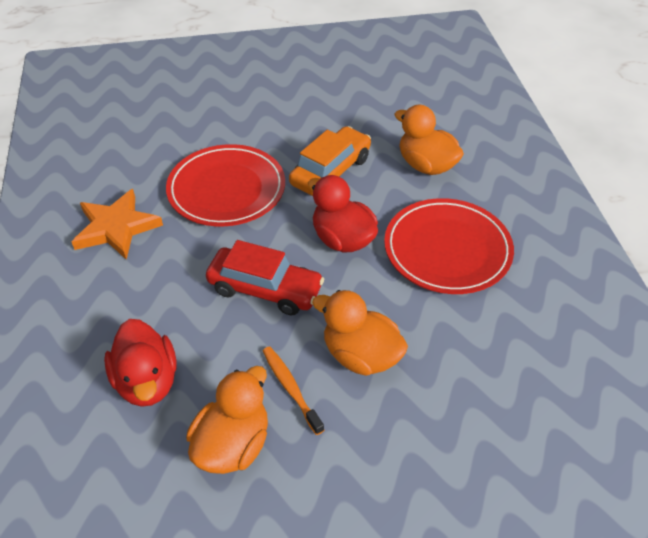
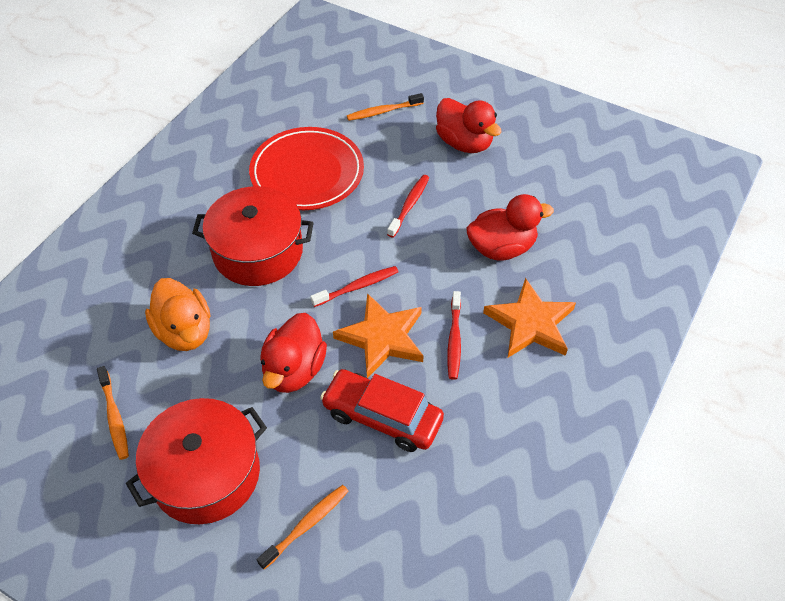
orange car: [289,126,371,196] = 1 -> none = 0
orange duck: [186,366,268,474] [312,290,408,376] [394,105,464,175] = 3 -> [145,278,210,351] = 1
orange star: [72,189,163,260] = 1 -> [333,293,423,378] [483,278,576,358] = 2
orange toothbrush: [263,346,324,435] = 1 -> [97,366,129,460] [257,485,349,569] [347,93,424,121] = 3
red duck: [104,319,177,407] [308,175,378,253] = 2 -> [260,313,327,393] [436,98,502,153] [466,194,554,261] = 3
red plate: [166,144,285,226] [384,198,514,294] = 2 -> [249,127,364,210] = 1
red pot: none = 0 -> [126,398,267,524] [192,186,314,286] = 2
red toothbrush: none = 0 -> [310,266,399,307] [387,175,429,238] [447,291,461,380] = 3

